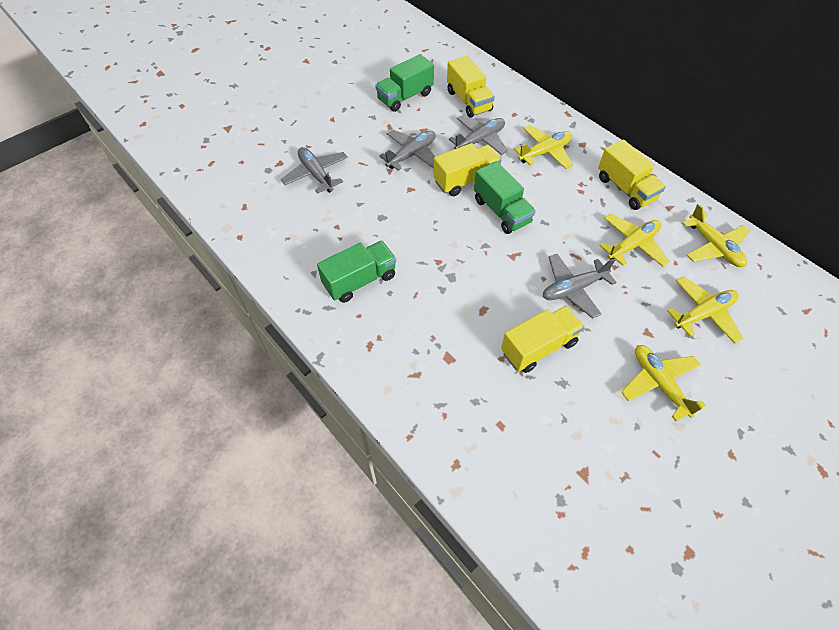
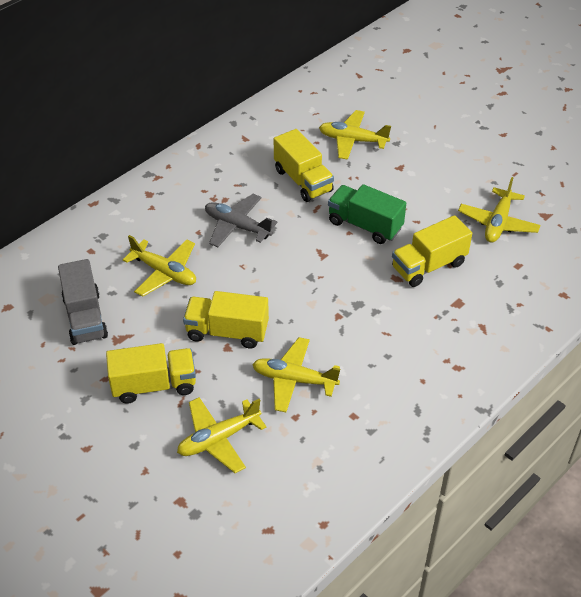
green truck: [317,241,396,303] [375,54,434,112] [474,161,536,234] = 3 -> [328,184,406,244] = 1
grey plane: [281,147,348,194] [379,130,436,171] [449,115,508,155] [543,254,617,319] = 4 -> [205,194,278,247] = 1
grey truck: none = 0 -> [58,259,108,345] = 1

